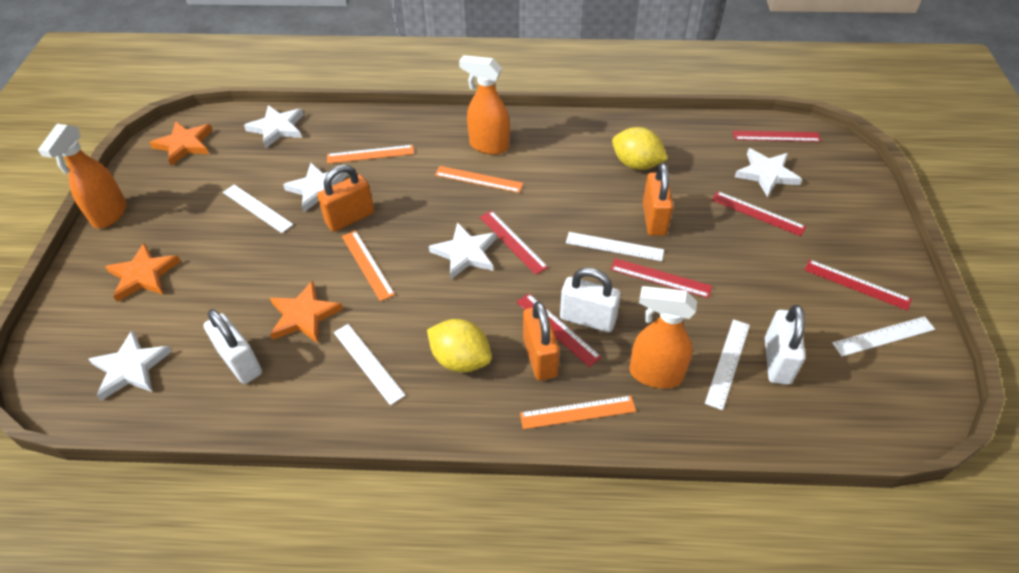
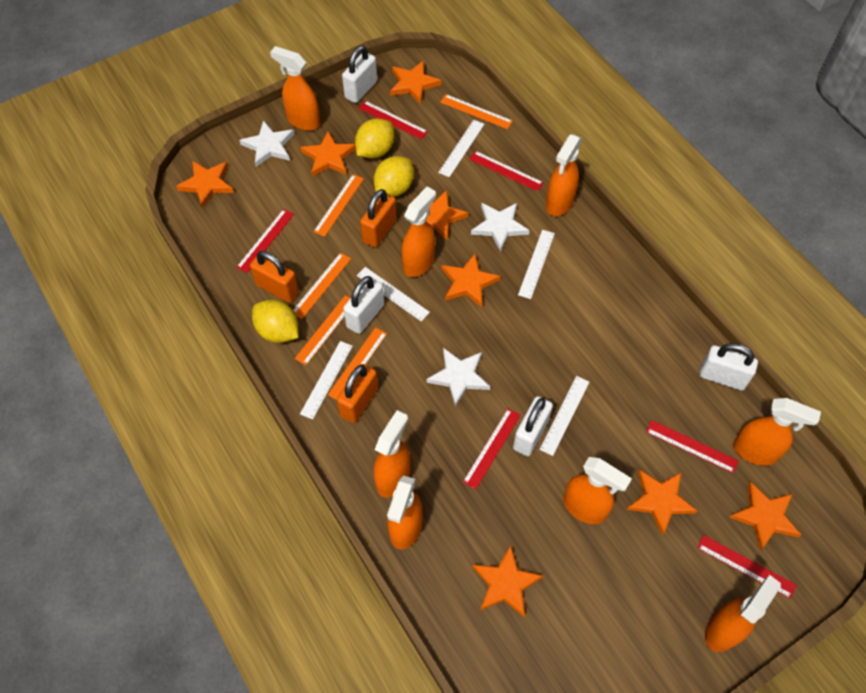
orange ruler: [327,145,414,164] [342,231,395,301] [435,166,524,193] [520,396,636,429] = 4 -> [293,253,351,319] [295,295,350,365] [313,174,364,237] [328,327,387,400] [440,94,513,129] = 5
orange spray bottle: [38,124,126,228] [459,55,510,155] [630,286,697,388] = 3 -> [270,46,320,131] [373,410,410,498] [387,476,423,550] [402,187,436,277] [546,134,582,216] [563,457,632,524] [705,575,781,652] [733,398,821,466] = 8
orange star: [105,243,181,302] [149,121,212,166] [270,280,343,343] = 3 -> [176,161,234,208] [301,131,356,177] [390,61,441,104] [413,190,468,241] [441,254,500,307] [472,545,543,618] [627,470,697,536] [729,482,801,551] = 8
white padlock: [204,309,262,384] [560,268,621,332] [765,305,806,385] = 3 -> [342,45,377,103] [343,276,384,334] [513,396,553,456] [699,343,758,391] = 4
white star: [88,330,172,401] [244,105,304,149] [283,163,348,212] [429,222,496,279] [735,148,802,197] = 5 -> [239,120,295,167] [426,348,490,407] [471,203,530,252] = 3
yellow lemon: [427,319,492,372] [612,127,668,170] = 2 -> [252,300,299,343] [355,118,394,159] [374,156,414,197] = 3

